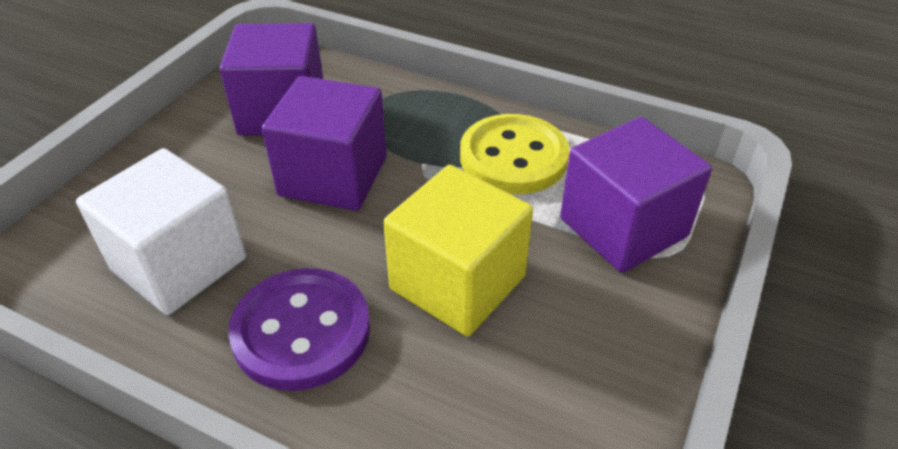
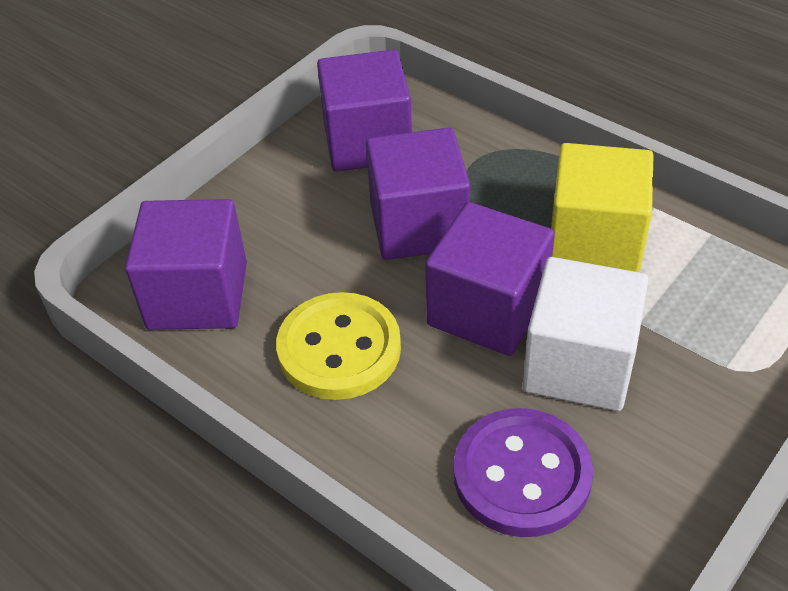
purple cube: [220,23,323,136] [262,76,387,211] [560,117,712,273] = 3 -> [125,199,247,330] [317,49,412,172] [366,127,470,260] [425,202,555,356] = 4

